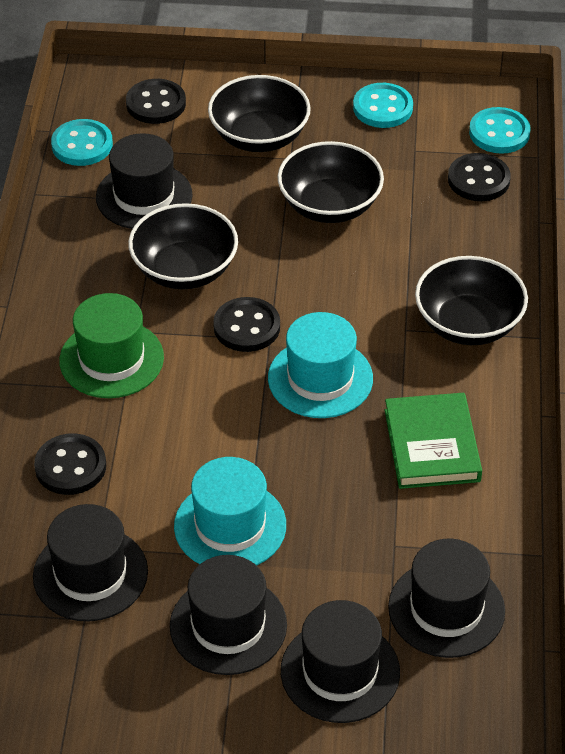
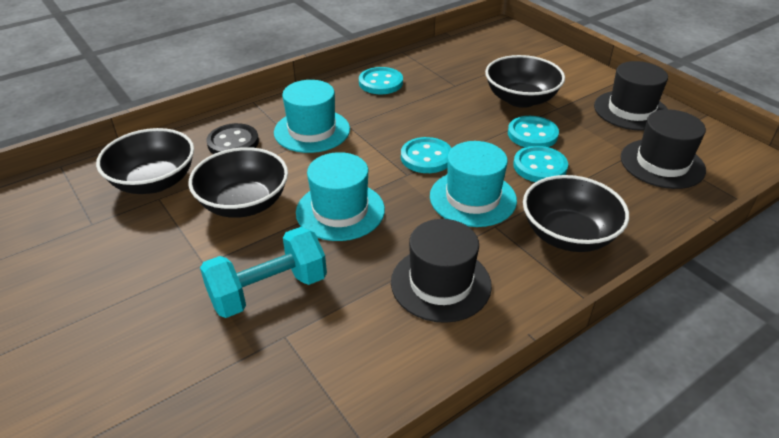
black button: [34,433,106,495] [126,79,186,124] [213,297,280,352] [448,153,511,201] = 4 -> [206,123,259,154] = 1
black hat: [33,504,148,621] [96,133,193,229] [170,555,287,675] [281,600,400,723] [388,539,505,658] = 5 -> [391,219,492,323] [594,61,668,131] [621,109,706,189] = 3
green book: [385,393,482,489] = 1 -> none = 0
green hat: [59,293,164,398] = 1 -> none = 0
turquoise button: [51,119,113,166] [353,83,413,128] [469,107,531,154] = 3 -> [359,67,403,94] [401,137,452,173] [508,116,559,147] [513,146,568,182] = 4
turquoise dumbbell: none = 0 -> [200,227,327,318] = 1
turquoise hat: [174,457,286,566] [268,312,373,418] = 2 -> [274,80,350,153] [296,152,385,241] [430,141,517,227] = 3

